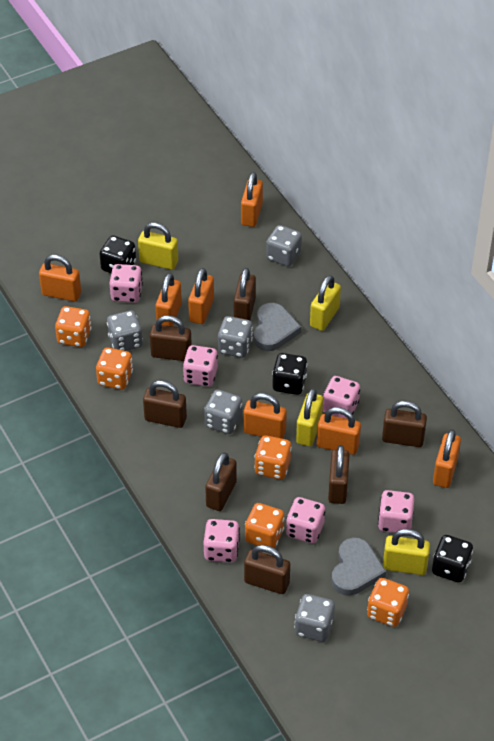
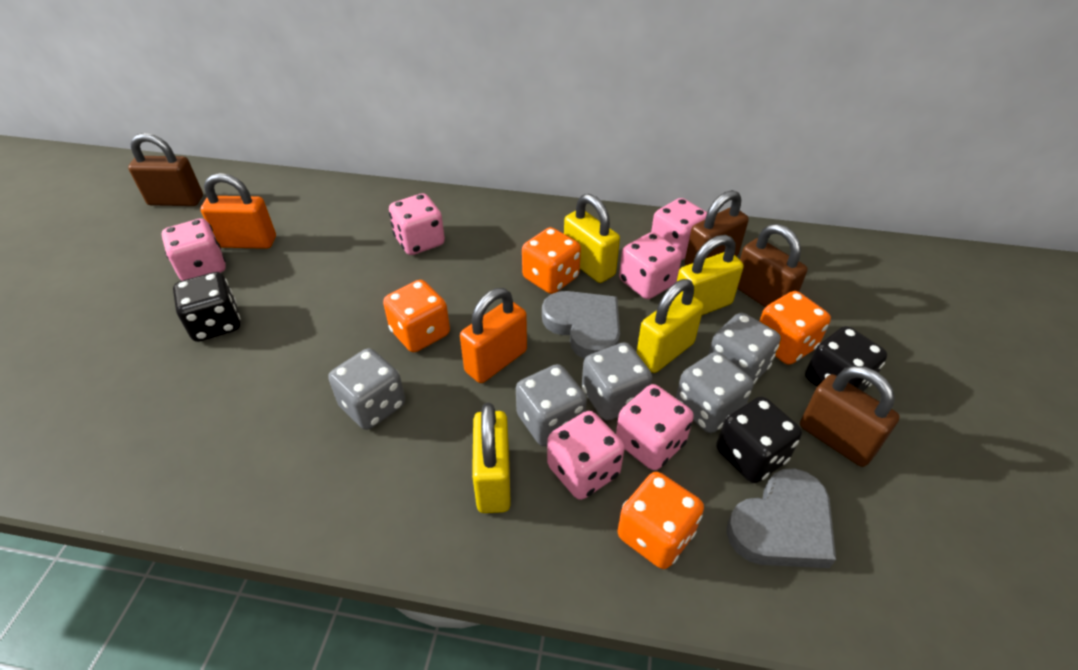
brown padlock: [143,380,187,428] [150,315,192,361] [205,452,237,511] [234,268,256,320] [244,545,290,594] [328,445,350,504] [382,401,427,447] = 7 -> [128,133,203,206] [685,190,749,266] [737,224,808,307] [800,366,900,467] = 4
orange dice: [55,306,91,347] [96,347,133,390] [245,503,284,548] [254,435,292,479] [367,578,409,627] = 5 -> [383,280,450,352] [522,227,581,294] [618,472,704,569] [759,291,831,365] = 4
orange padlock: [39,254,81,302] [155,273,182,326] [188,268,214,324] [241,172,263,227] [244,393,287,439] [317,407,361,455] [433,429,461,488] = 7 -> [201,173,276,249] [460,288,527,383] = 2

